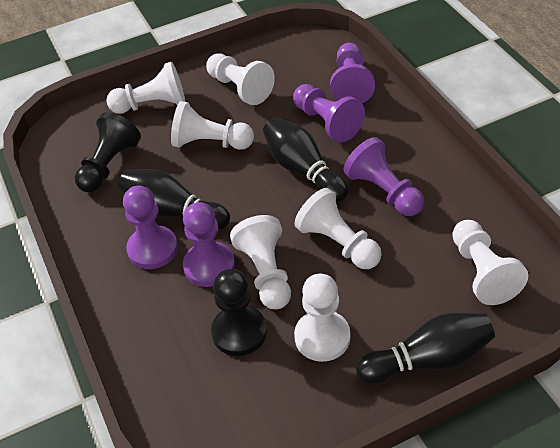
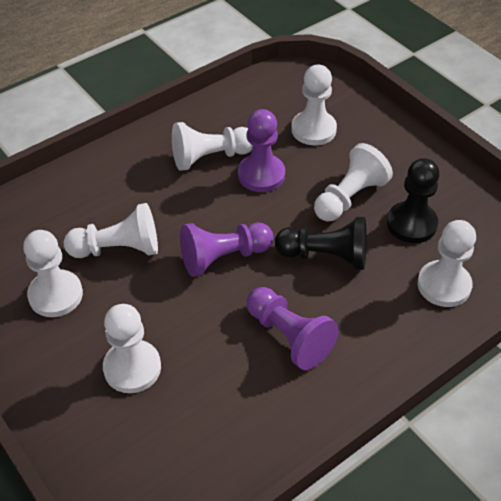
black bowling pin: [118,169,230,230] [263,117,349,202] [356,313,495,384] = 3 -> none = 0
purple pawn: [123,186,178,269] [183,202,235,287] [293,84,365,143] [330,43,375,104] [343,137,424,216] = 5 -> [180,222,274,277] [238,109,285,192] [247,287,339,370] = 3

